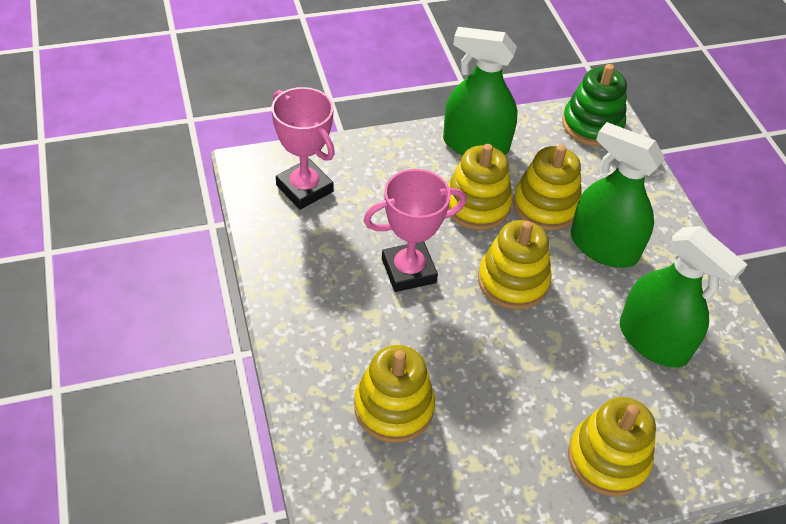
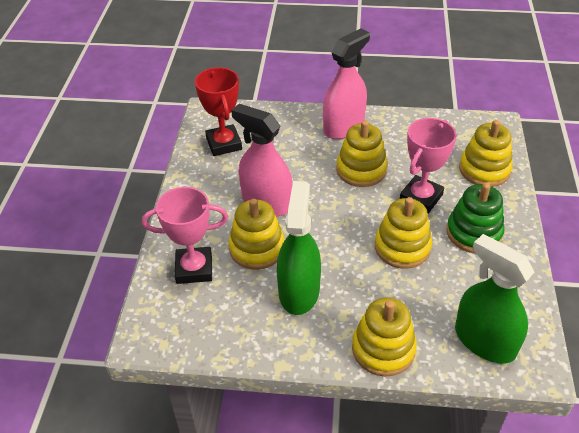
green spray bottle: [443,27,518,155] [571,122,665,268] [620,226,747,368] = 3 -> [277,181,321,315] [455,234,535,364] = 2
pink spray bottle: none = 0 -> [231,104,293,216] [323,29,370,139] = 2
red trophy: none = 0 -> [195,67,242,156] = 1

